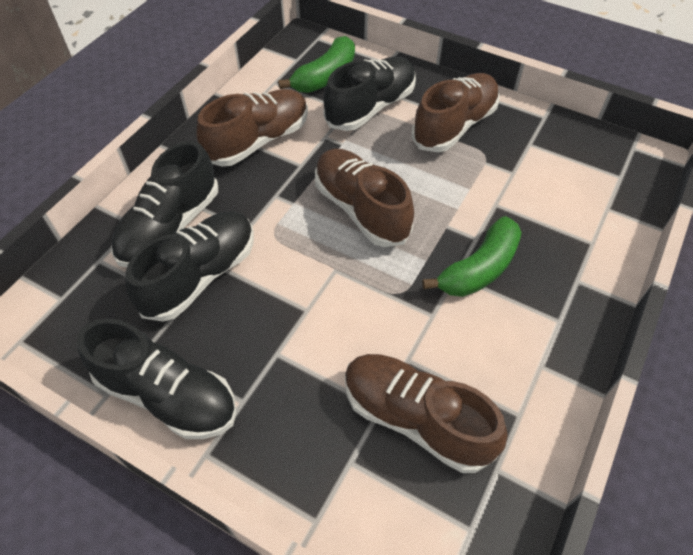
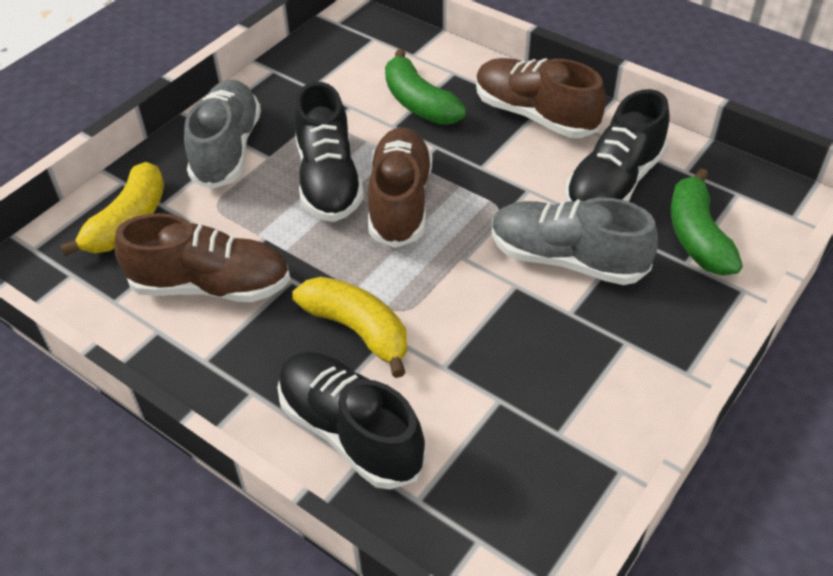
black shoe: [77,319,236,439] [111,141,218,267] [126,212,254,322] [323,57,416,131] = 4 -> [277,352,426,489] [294,82,364,222] [565,89,670,202] = 3
brown shoe: [196,89,308,167] [315,149,414,247] [345,354,508,473] [412,73,500,152] = 4 -> [115,213,290,302] [368,127,432,248] [476,58,606,138] = 3
grey shoe: none = 0 -> [184,80,261,189] [492,197,658,285] = 2
yellow banana: none = 0 -> [60,162,164,256] [292,277,407,378] = 2

